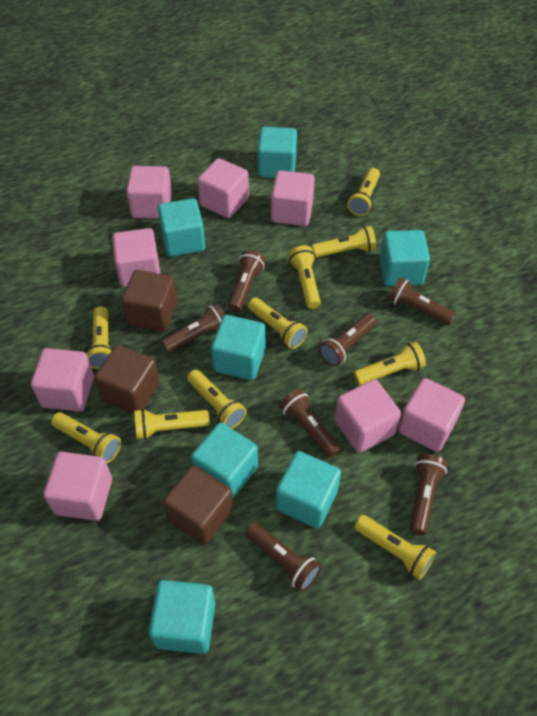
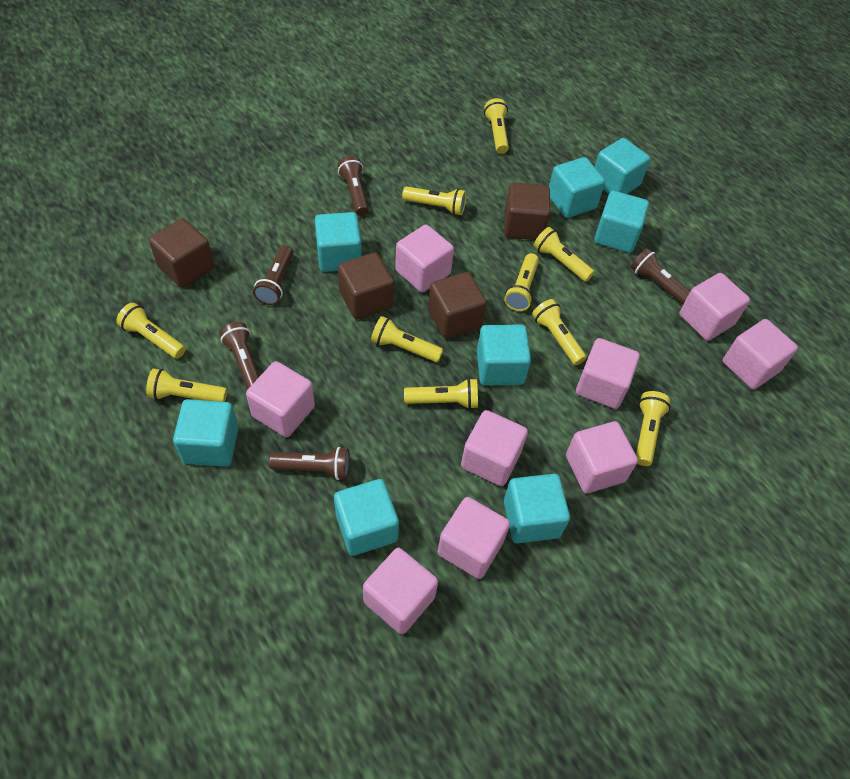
brown cube: [94,345,160,414] [121,270,178,332] [163,465,234,545] = 3 -> [149,218,214,288] [338,252,394,320] [428,272,487,339] [504,182,550,240] = 4
brown flashlight: [161,303,225,353] [228,250,266,313] [245,522,321,592] [279,389,341,458] [319,314,377,366] [388,277,456,326] [409,454,447,535] = 7 -> [219,322,260,390] [253,245,293,305] [269,447,350,480] [337,156,369,216] [631,248,690,305] = 5
pink cube: [31,348,94,412] [43,452,112,521] [112,228,160,287] [126,166,172,219] [197,158,249,218] [271,170,315,226] [335,379,401,453] [398,378,465,452] = 8 -> [246,361,315,437] [363,548,438,634] [395,225,454,293] [437,497,510,579] [461,410,528,486] [566,421,638,494] [576,338,640,409] [679,273,750,341] [723,319,798,389] = 9
turquoise cube: [148,580,215,654] [158,198,205,257] [191,423,258,498] [211,315,266,380] [258,127,297,178] [276,451,341,528] [379,230,430,286] = 7 -> [173,399,239,467] [315,212,362,272] [334,479,399,556] [477,325,531,386] [504,474,570,543] [549,157,605,218] [594,191,649,253] [595,138,650,194] = 8

